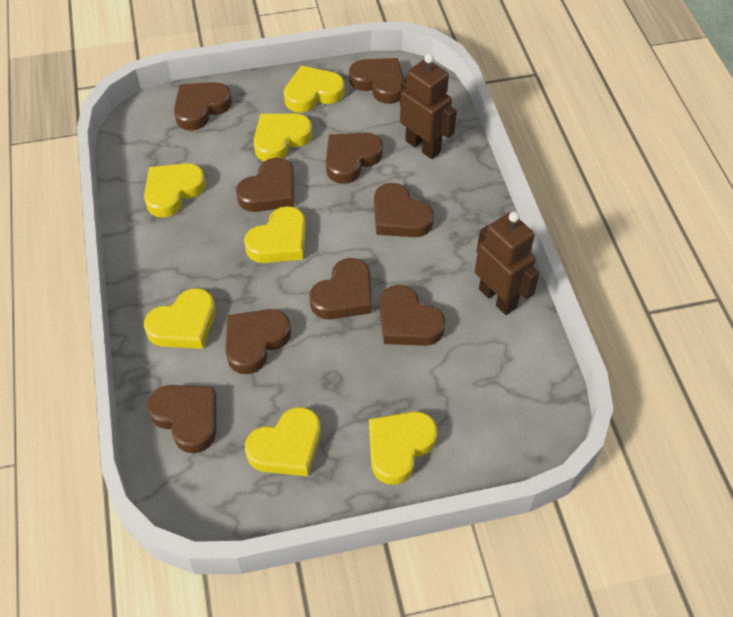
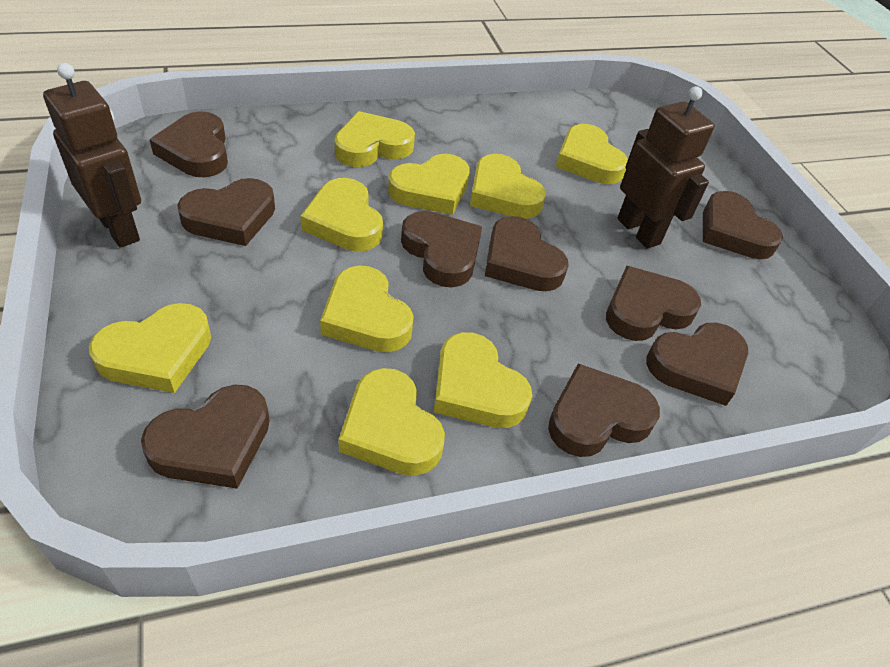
yellow heart: [144,163,206,218] [144,288,216,349] [244,206,306,263] [245,407,321,476] [253,114,313,161] [284,66,345,113] [369,411,437,485] = 7 -> [89,303,211,393] [300,178,383,251] [320,266,414,352] [334,111,415,167] [339,368,445,476] [388,154,470,215] [434,332,532,428] [470,154,546,219] [556,124,628,184] = 9

